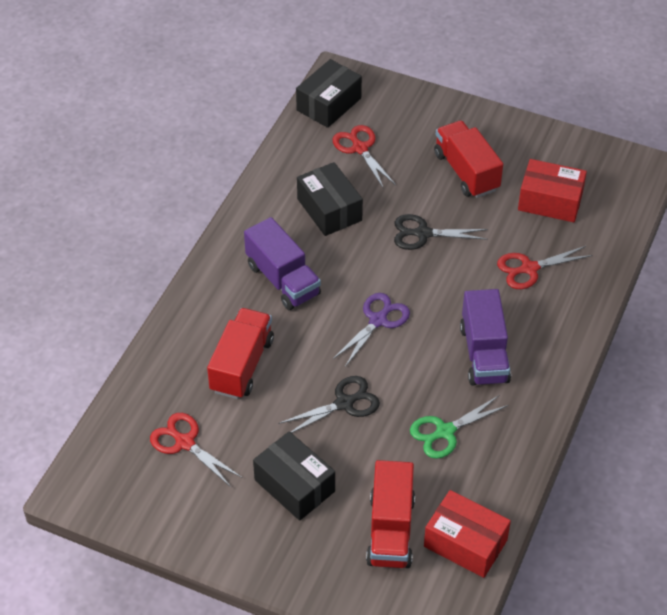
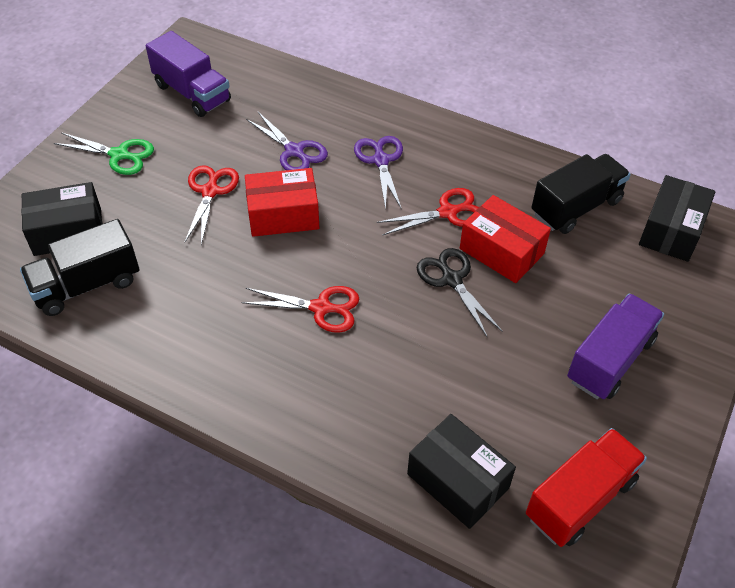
black scissors: [278,376,380,433] [394,214,488,250] = 2 -> [417,248,502,338] = 1
black truck: none = 0 -> [20,219,139,316] [531,154,631,234] = 2
purple scissors: [333,293,410,367] = 1 -> [246,112,328,170] [354,136,403,210] = 2
red truck: [207,308,274,399] [366,460,415,568] [434,120,503,198] = 3 -> [526,428,647,547] = 1

